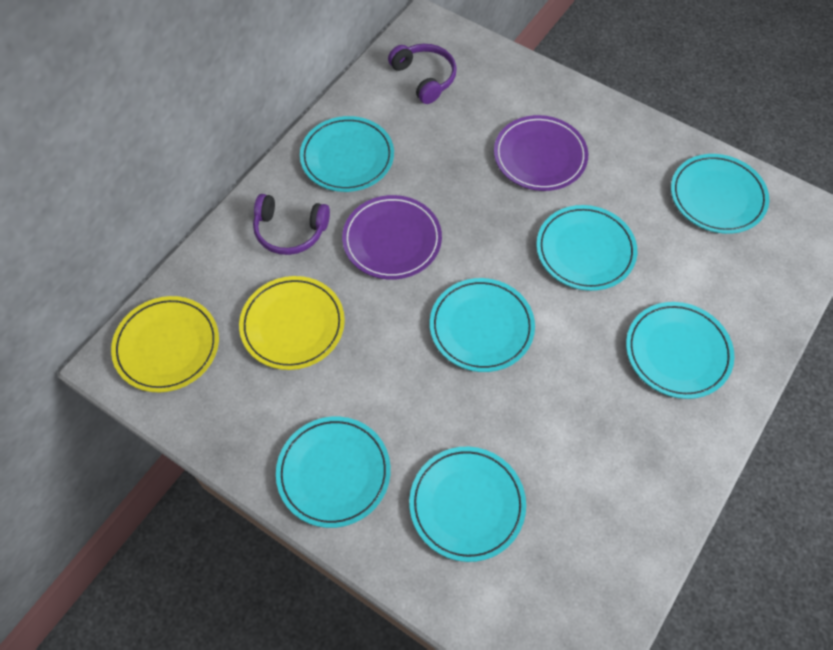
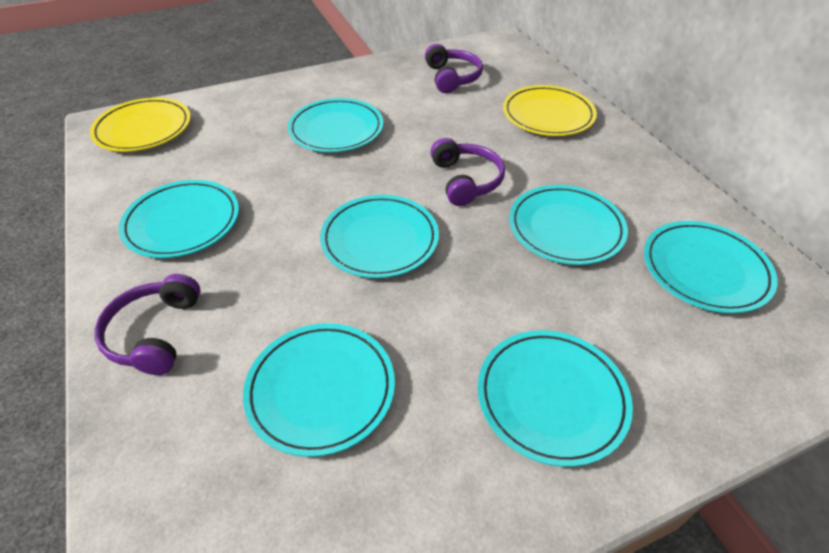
purple headphones: [253,194,330,255] [388,44,457,104] = 2 -> [94,274,201,375] [425,44,483,93] [430,138,505,206] = 3
purple plate: [342,195,442,280] [494,115,588,191] = 2 -> none = 0

